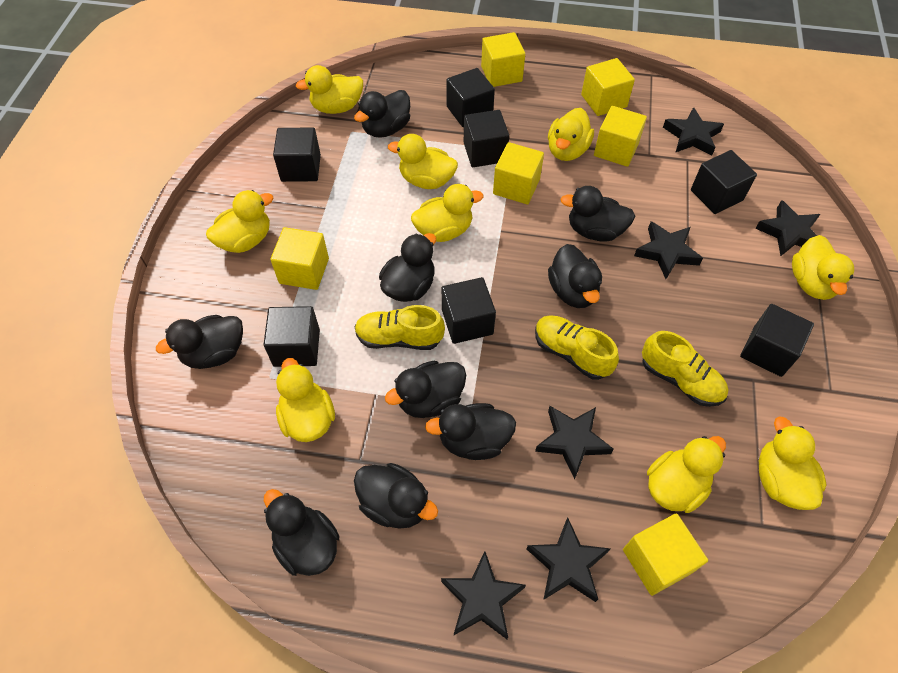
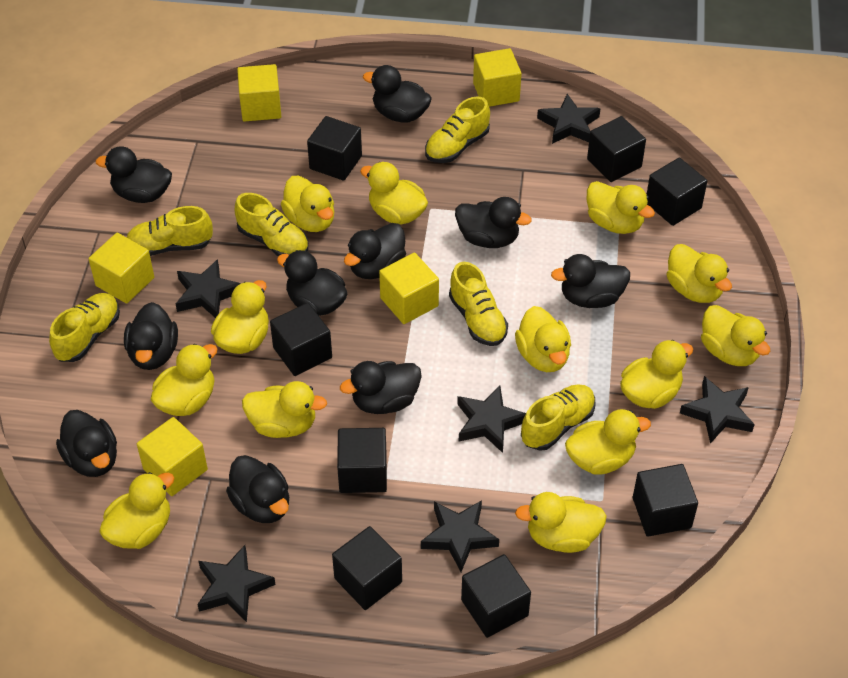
black cube: [263,306,320,367] [273,127,321,182] [442,277,496,344] [446,68,495,127] [464,110,509,167] [691,150,757,214] [740,304,814,377] = 7 -> [270,303,332,376] [307,116,362,181] [332,526,402,610] [337,428,387,493] [461,554,531,638] [587,116,646,182] [633,464,698,537] [647,158,707,226] = 8
black duck: [156,315,243,369] [264,489,340,576] [354,90,410,138] [354,463,438,529] [379,233,436,302] [385,361,466,418] [425,403,516,460] [548,244,602,308] [560,186,635,242] = 9 -> [56,410,117,477] [96,147,172,203] [124,302,178,370] [226,455,289,523] [277,250,347,316] [340,361,422,414] [344,223,406,279] [363,65,432,122] [455,197,532,248] [551,254,630,308] = 10
yellow cube: [270,227,329,290] [481,32,525,87] [493,142,544,205] [581,58,635,116] [594,106,647,167] [623,513,708,596] = 6 -> [89,233,154,304] [137,417,208,496] [237,64,281,122] [379,253,439,324] [473,48,522,107] = 5
yellow duck: [206,190,273,253] [276,358,335,442] [296,65,363,114] [388,134,458,189] [411,184,483,242] [548,108,594,161] [647,436,726,513] [759,416,827,510] [792,235,854,300] = 9 -> [99,472,174,549] [151,344,218,416] [211,280,269,354] [242,381,327,438] [281,176,335,232] [360,162,428,224] [515,306,571,372] [515,492,607,553] [565,409,651,474] [587,181,655,234] [620,340,693,409] [667,244,732,303] [701,305,770,366] = 13
yellow shoe: [355,305,445,350] [535,315,619,380] [642,331,729,407] = 3 -> [49,293,120,362] [127,206,213,256] [235,193,308,256] [425,96,490,163] [449,262,508,346] [521,384,595,451] = 6

